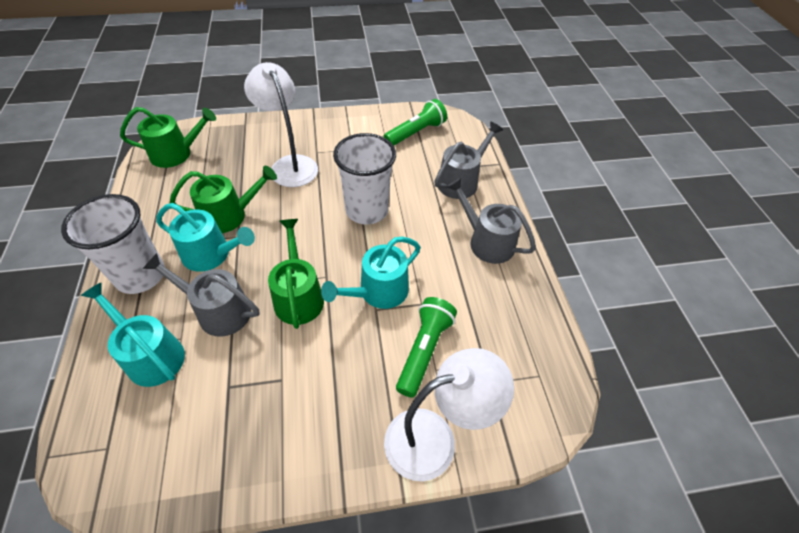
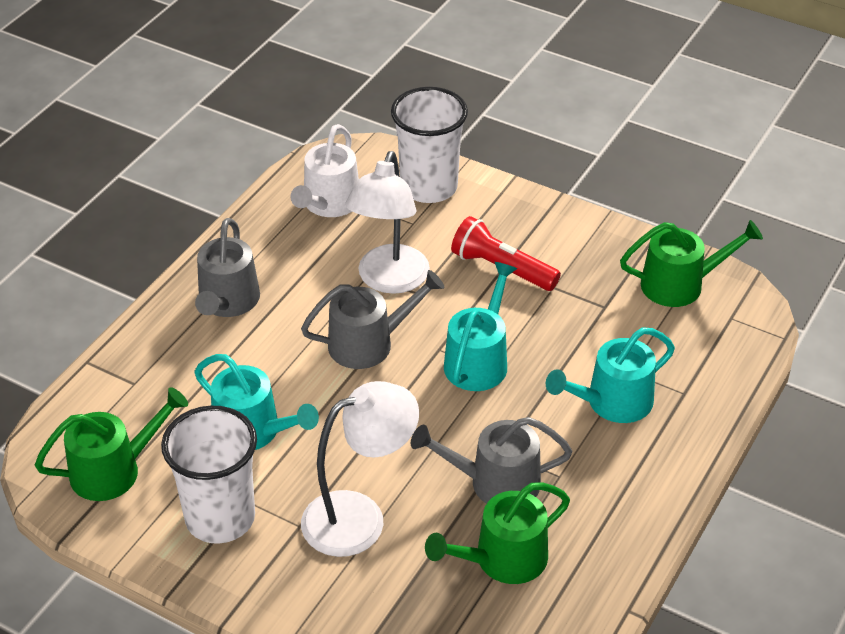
green flashlight: [383,99,447,146] [396,297,457,398] = 2 -> none = 0
red flashlight: none = 0 -> [451,216,561,291] = 1
white watering can: none = 0 -> [291,124,359,217] = 1

